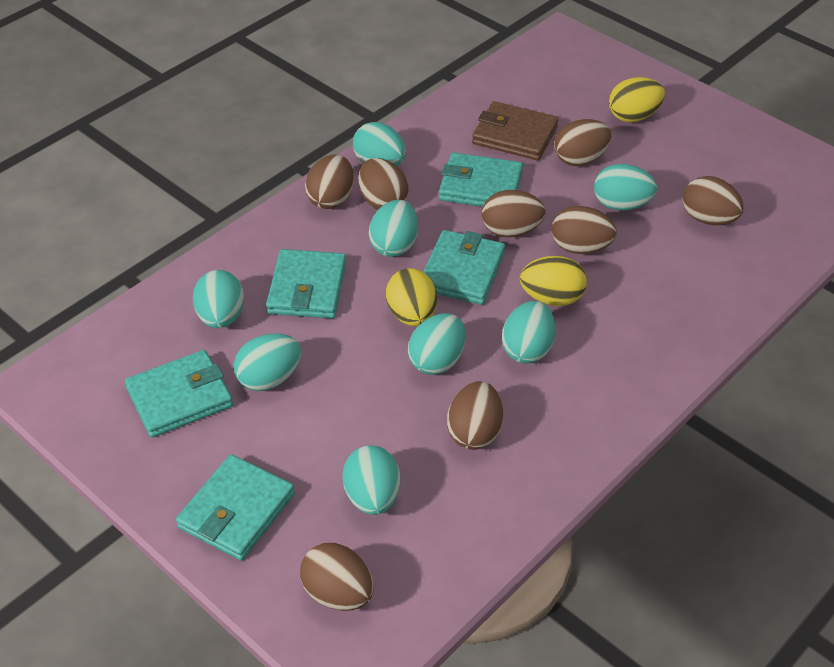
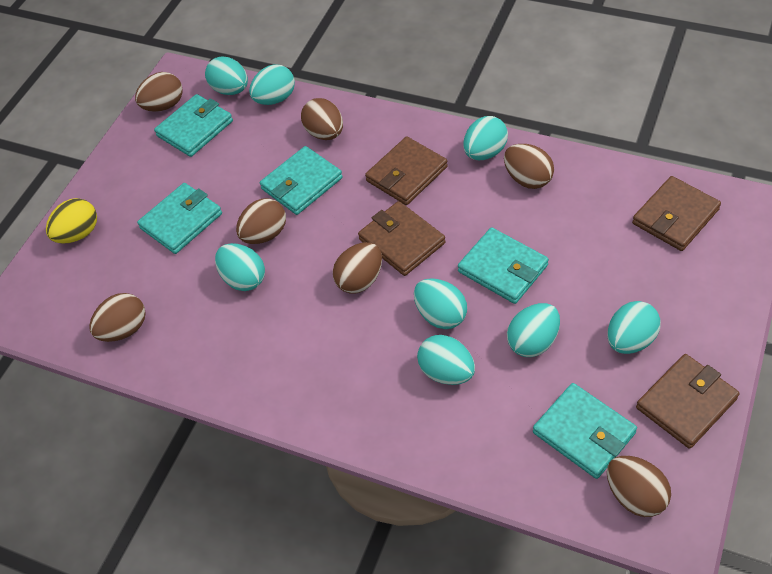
brown egg: [300,543,374,611] [305,155,354,209] [359,158,408,210] [447,381,503,450] [482,190,546,237] [552,206,617,254] [554,119,611,166] [683,176,744,225] = 8 -> [89,293,146,342] [135,72,183,112] [236,198,286,244] [301,98,343,140] [333,242,382,294] [504,144,554,189] [607,456,671,517] = 7
brown wallet: [472,101,558,160] = 1 -> [358,201,445,276] [365,136,448,205] [632,176,721,251] [636,354,740,449] = 4
yellow egg: [386,268,437,326] [520,256,587,306] [609,77,665,122] = 3 -> [46,198,97,244] = 1

